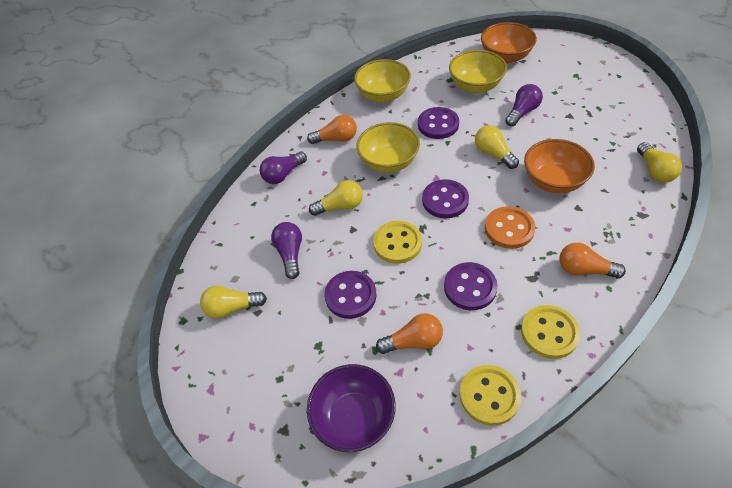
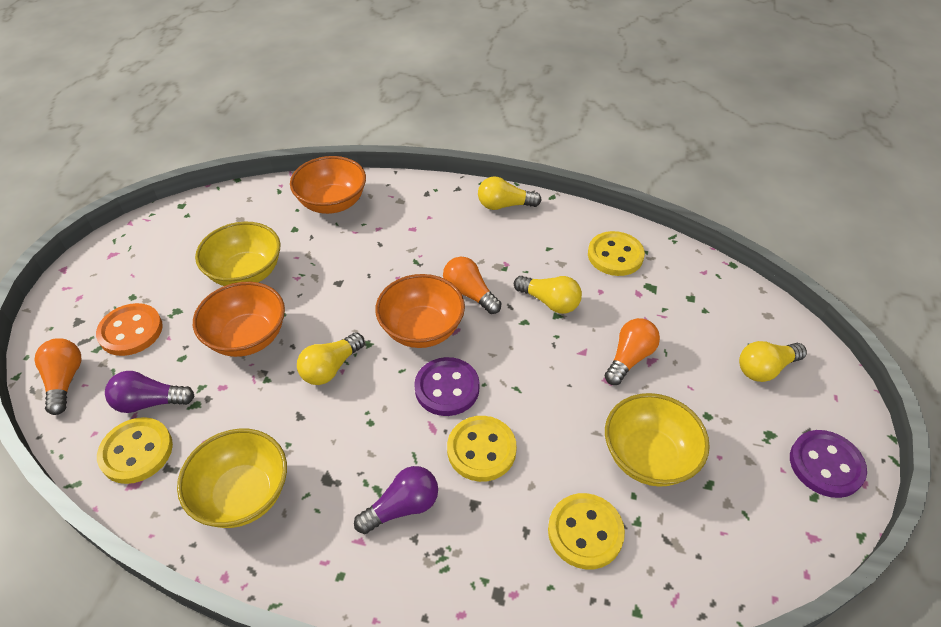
orange bowl: [481,22,537,64] [524,139,595,193] = 2 -> [193,282,285,357] [290,156,366,214] [375,274,465,348] = 3
purple bowl: [307,364,396,452] = 1 -> none = 0
purple button: [324,271,376,319] [418,107,459,139] [422,179,469,218] [444,262,497,310] = 4 -> [414,357,480,416] [790,430,867,498] = 2
purple light bulb: [260,152,307,184] [271,222,302,279] [505,84,543,126] = 3 -> [105,371,194,413] [354,466,438,534] = 2
yellow button: [373,221,422,264] [460,365,521,426] [521,305,580,359] = 3 -> [97,417,173,484] [447,416,517,482] [548,493,625,570] [588,231,645,276] = 4

